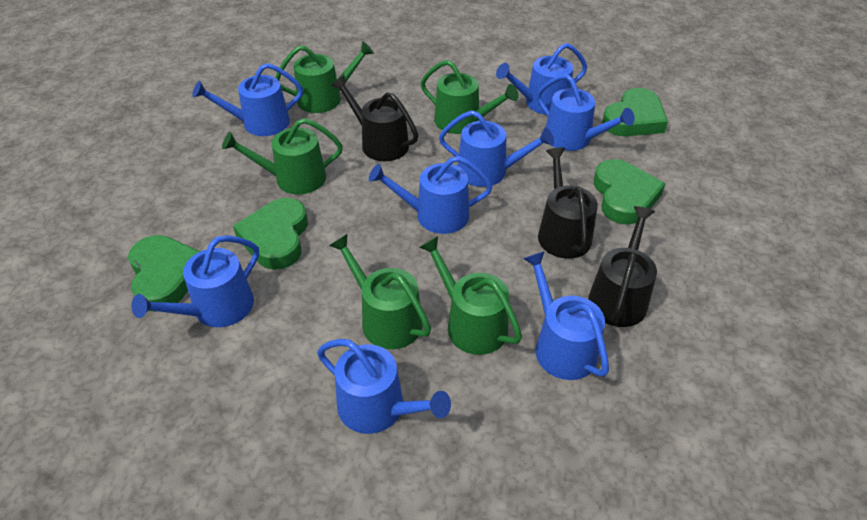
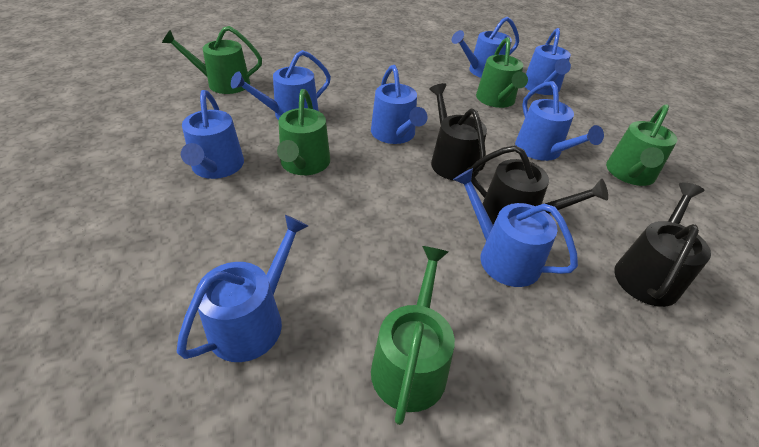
green heart: [128,235,200,312] [233,198,308,270] [594,159,665,224] [602,88,668,136] = 4 -> none = 0

